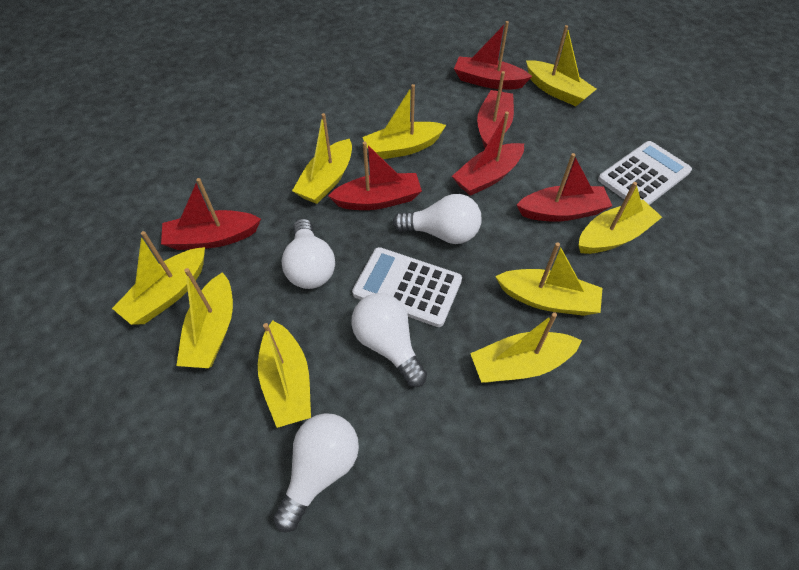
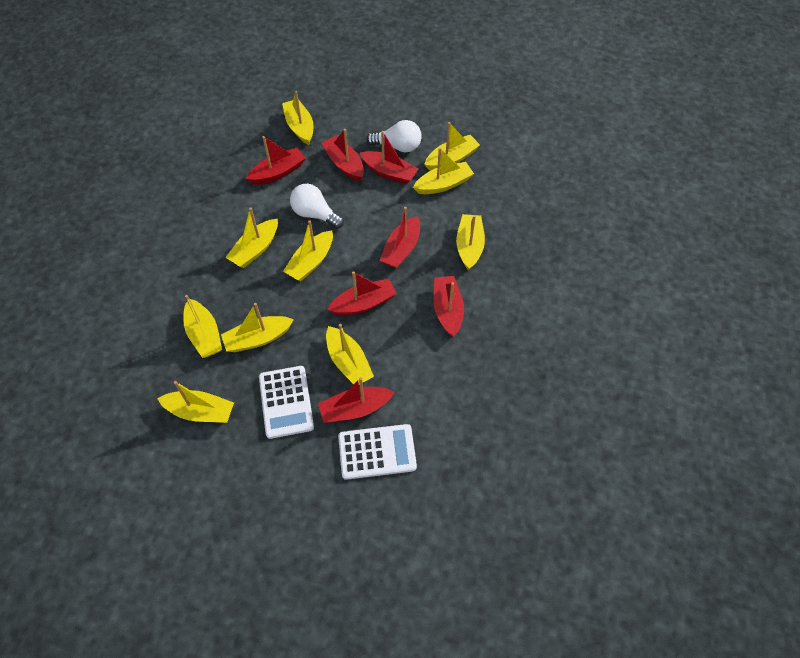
red boat: [161,178,261,250] [328,142,422,210] [452,111,524,196] [454,21,532,89] [477,71,514,148] [517,153,612,222] = 6 -> [246,136,306,185] [318,377,395,423] [322,129,364,181] [327,271,397,316] [360,131,418,184] [380,207,420,269] [433,276,464,337] = 7
white light bulb: [273,413,359,532] [281,219,335,289] [351,293,427,387] [393,194,481,244] = 4 -> [290,184,344,229] [366,120,422,152] = 2
yellow boat: [112,231,205,325] [176,268,233,368] [258,320,311,428] [292,113,352,204] [362,84,446,159] [470,312,582,383] [495,242,602,316] [526,25,596,106] [578,182,662,254] = 9 -> [157,381,234,423] [183,295,222,358] [221,303,294,352] [225,207,278,268] [282,91,313,145] [283,220,333,281] [326,324,374,385] [413,148,474,194] [424,122,480,171] [456,214,485,271] = 10

